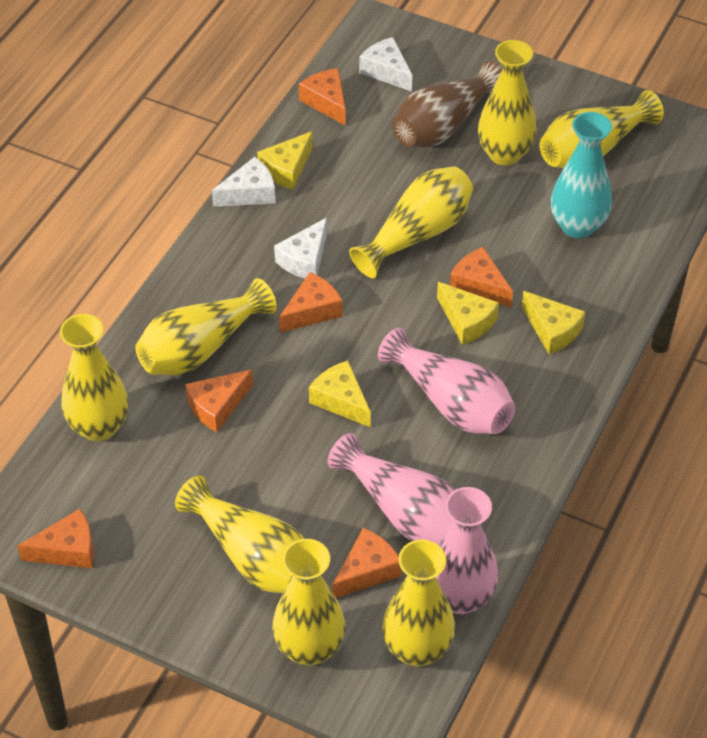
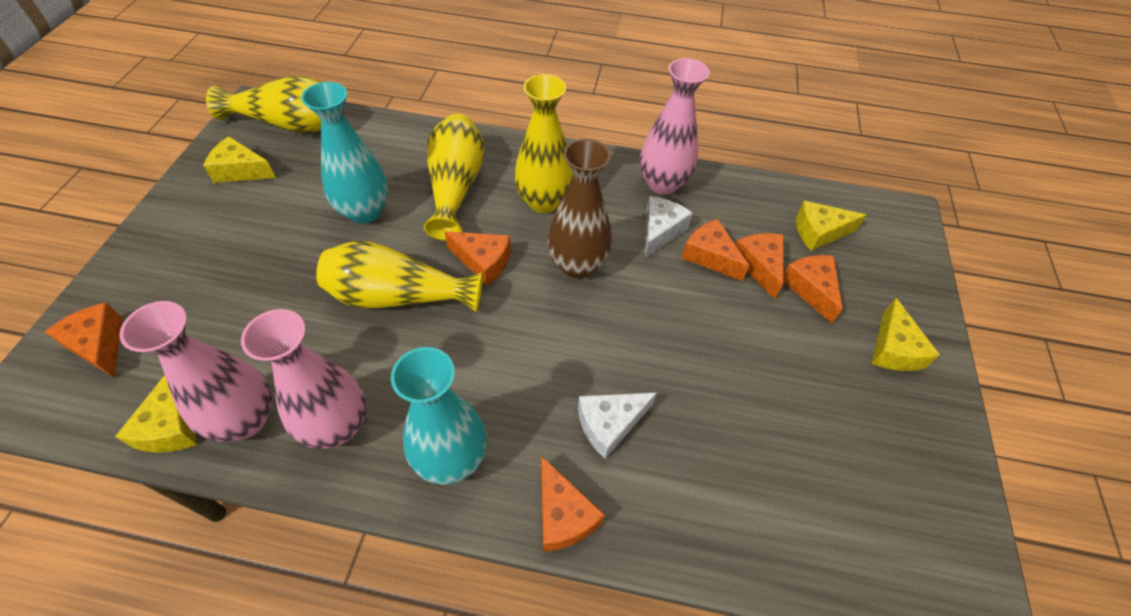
turquoise vase: [551,112,612,238] = 1 -> [301,82,388,224] [391,347,487,485] = 2
white cheese: [212,157,275,207] [274,218,327,279] [359,37,412,92] = 3 -> [578,393,657,459] [645,196,693,258] = 2
yellow vase: [60,314,128,441] [135,278,277,375] [175,475,304,593] [272,539,345,666] [349,166,473,278] [382,539,455,666] [478,40,537,166] [539,90,664,169] = 8 -> [206,76,321,133] [316,241,483,313] [424,114,484,241] [514,74,574,213] = 4

